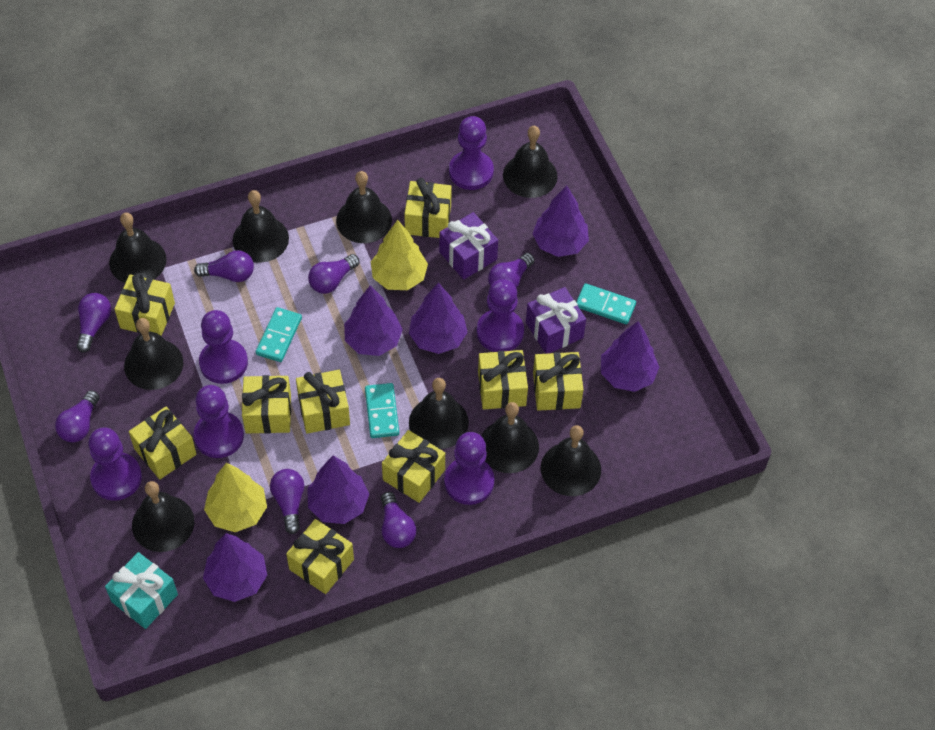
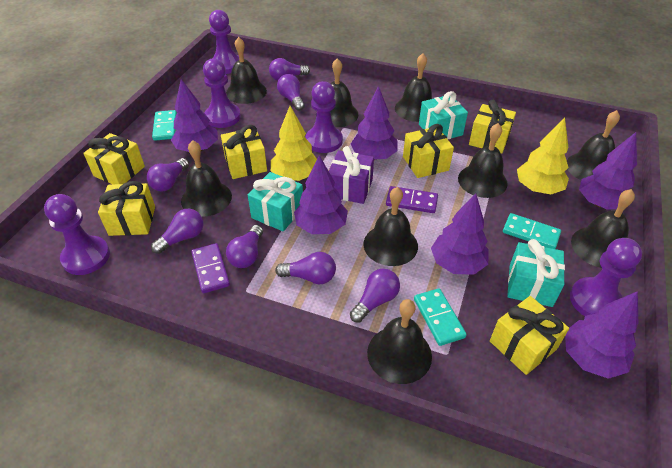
purple domino: none = 0 -> [191,243,230,293] [386,186,438,213] = 2
purple gift: [439,212,498,280] [526,287,586,354] = 2 -> [329,146,374,204] = 1
purple pawn: [88,427,142,501] [194,385,244,458] [199,310,248,384] [444,432,494,505] [449,116,494,190] [477,279,524,352] = 6 -> [44,194,110,275] [203,58,241,128] [209,10,239,74] [306,81,343,153] [570,238,642,316] = 5
turquoise gift: [105,552,178,629] = 1 -> [248,172,303,231] [419,91,468,139] [507,239,565,307] = 3
yellow gift: [114,273,175,336] [129,407,196,479] [242,375,291,434] [286,519,354,594] [296,370,350,434] [382,430,445,503] [404,178,452,238] [478,350,528,410] [533,352,584,411] = 9 -> [83,133,145,184] [98,181,155,236] [221,125,267,179] [403,124,454,178] [469,100,516,154] [490,296,569,375] = 6

